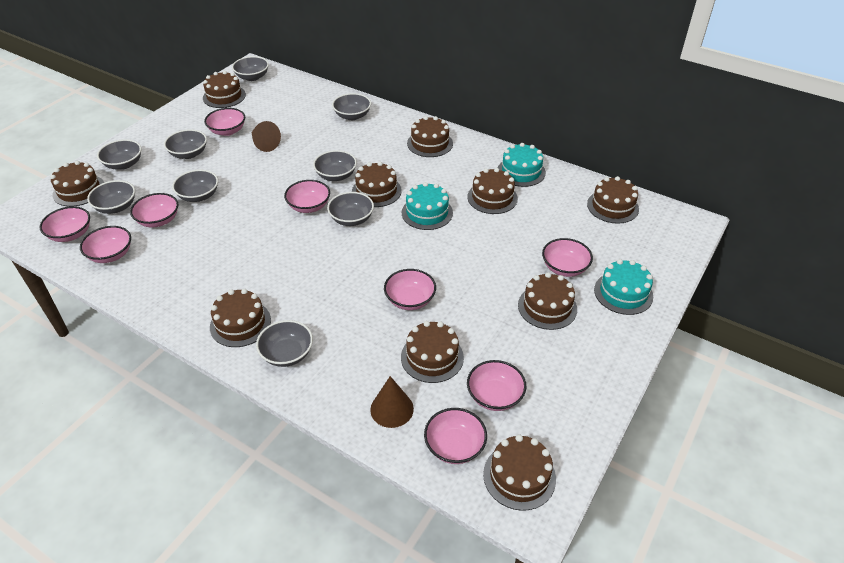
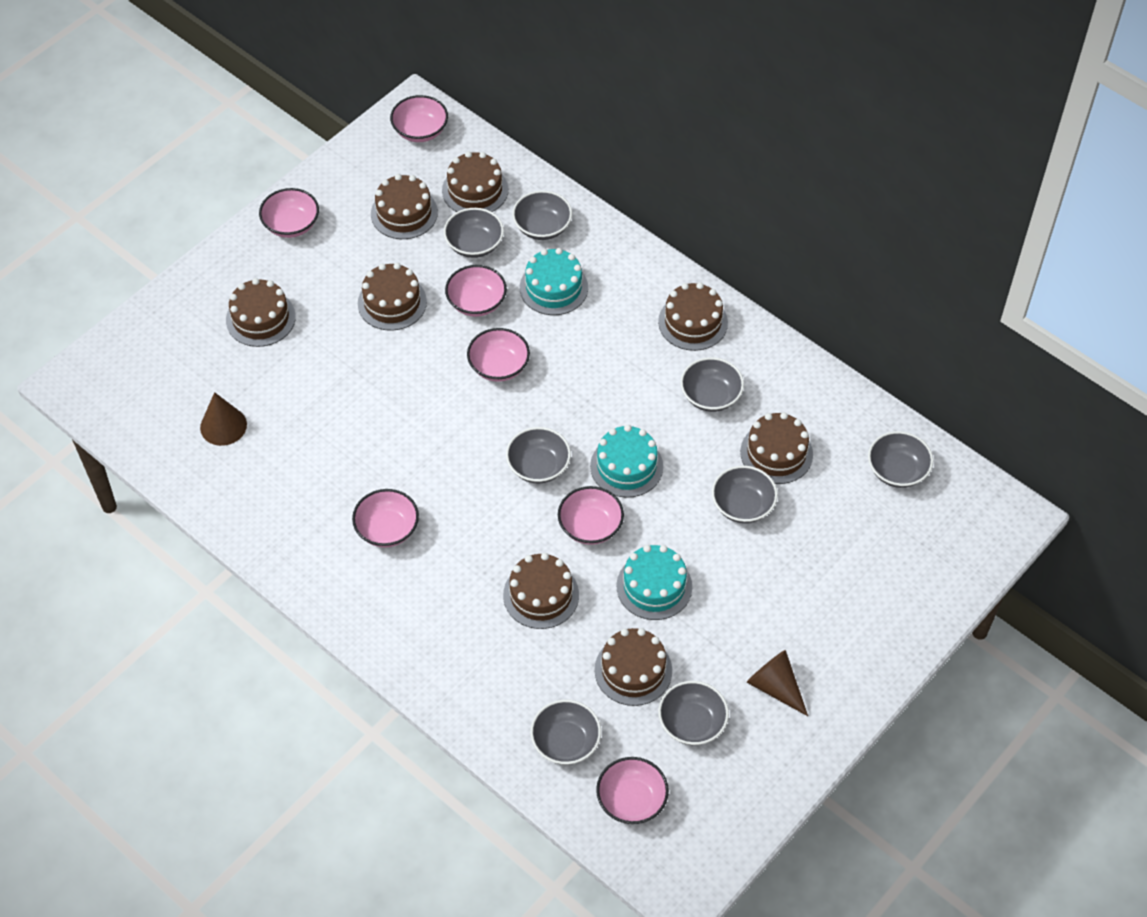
brown cake: [50,161,104,207] [203,71,246,108] [210,289,271,347] [352,162,402,207] [401,321,464,383] [407,116,453,157] [467,168,518,214] [483,434,556,511] [518,272,577,330] [587,176,639,224] = 10 -> [226,278,296,347] [358,263,427,331] [371,174,438,239] [442,151,508,212] [503,553,579,629] [594,628,672,706] [658,282,728,351] [740,412,813,484] = 8
grey bowl: [87,180,135,214] [97,139,142,170] [164,129,207,159] [172,170,218,202] [232,56,269,81] [256,320,313,367] [313,150,357,181] [327,192,374,226] [332,93,371,120] = 9 -> [444,208,504,258] [506,427,571,484] [512,190,572,240] [530,699,601,765] [658,681,729,745] [680,357,744,412] [712,466,778,523] [868,431,933,488] = 8
pink bowl: [40,206,90,242] [80,226,131,263] [130,193,178,227] [204,108,245,136] [284,180,330,213] [384,269,436,310] [424,408,487,464] [467,360,526,411] [542,238,593,277] = 9 -> [259,188,319,238] [352,489,419,547] [390,95,448,142] [445,265,507,317] [467,328,530,382] [558,486,624,545] [596,757,669,824] = 7

